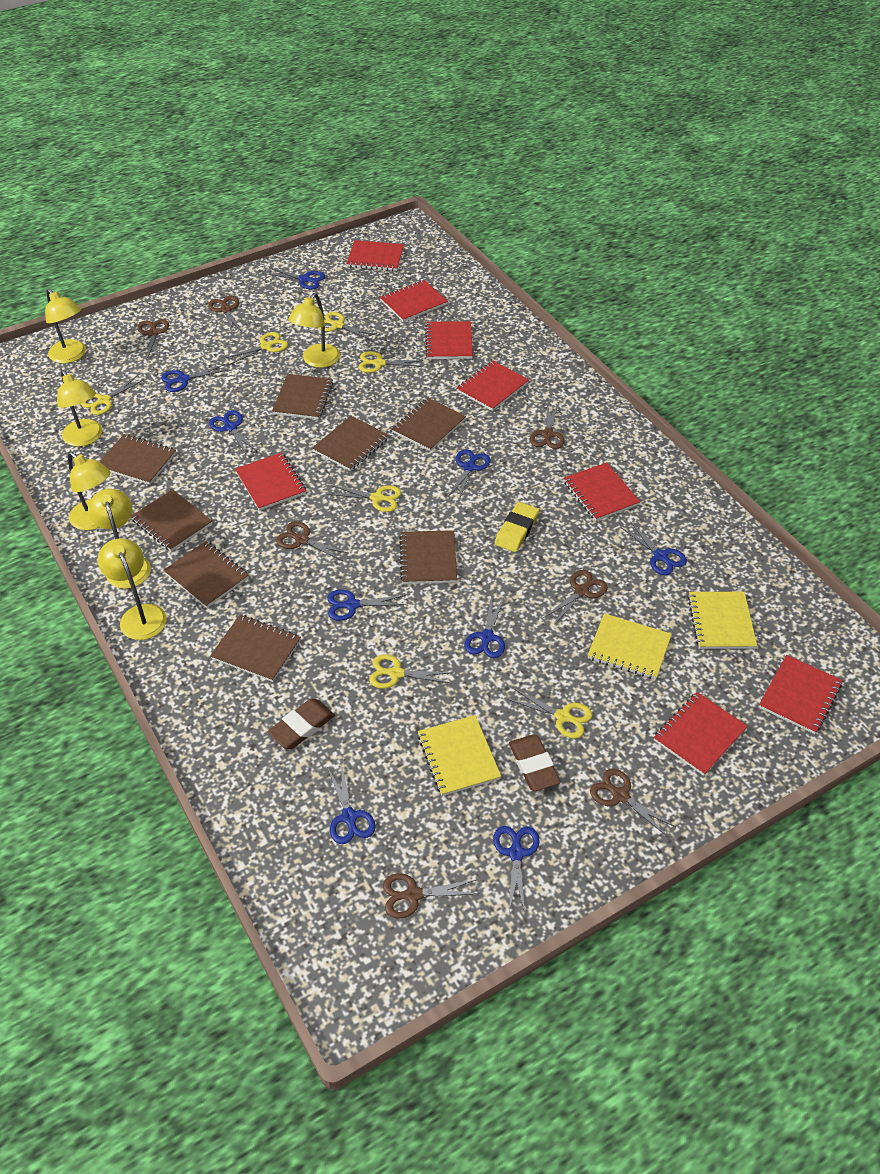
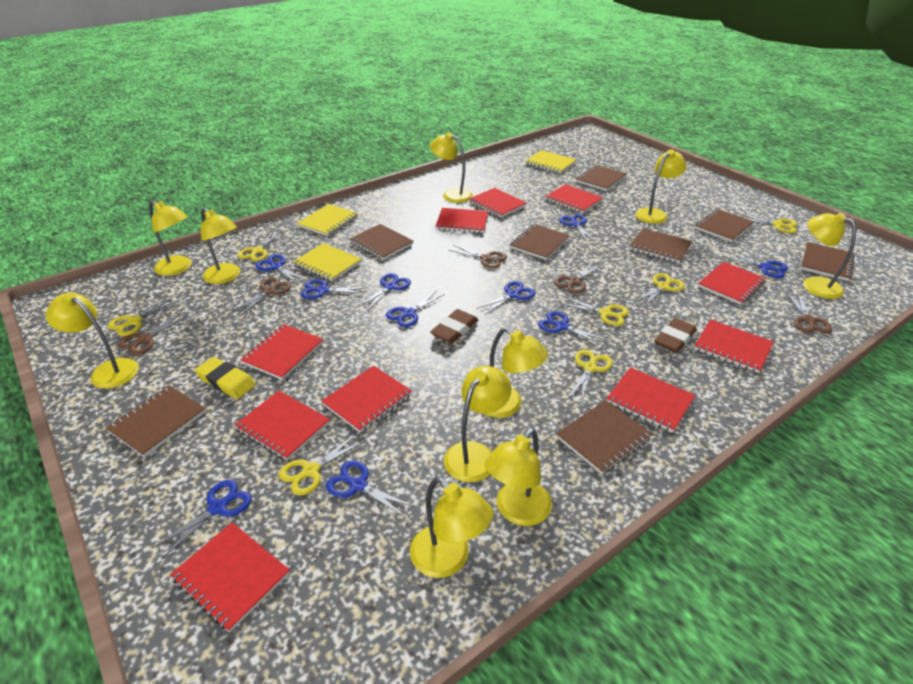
blue scissors: [161,364,228,392] [209,410,256,454] [265,267,325,289] [327,589,406,621] [327,763,376,844] [448,449,490,500] [464,595,505,658] [493,826,540,912] [621,522,687,575] = 9 -> [152,480,252,559] [255,254,306,283] [301,279,368,299] [326,460,415,518] [358,273,411,311] [386,291,445,327] [476,281,535,315] [538,311,609,346] [559,214,596,243] [722,251,788,278] = 10
brown scissors: [138,319,169,359] [208,296,242,333] [276,521,348,561] [383,873,479,919] [530,403,565,449] [545,570,608,625] [590,769,676,837] = 7 -> [118,312,189,355] [232,277,291,316] [448,245,507,269] [554,262,602,294] [786,292,832,334] = 5
red notebook: [235,453,306,511] [346,240,404,271] [380,280,448,322] [425,321,473,359] [456,361,529,411] [563,462,640,521] [654,692,748,776] [759,655,843,734] = 8 -> [170,522,290,632] [234,391,330,460] [240,324,324,380] [321,366,412,432] [435,208,488,233] [469,188,527,218] [545,184,603,213] [606,367,696,433] [694,319,774,373] [698,262,766,305] = 10
yellow lamp: [45,289,86,364] [57,370,102,447] [68,452,111,530] [88,489,151,589] [98,538,167,640] [288,293,340,368] = 6 -> [45,293,139,389] [149,200,192,276] [201,208,240,284] [410,477,493,578] [430,133,473,203] [444,366,512,482] [485,428,552,526] [486,328,548,418] [635,149,687,224] [803,213,856,299] = 10

